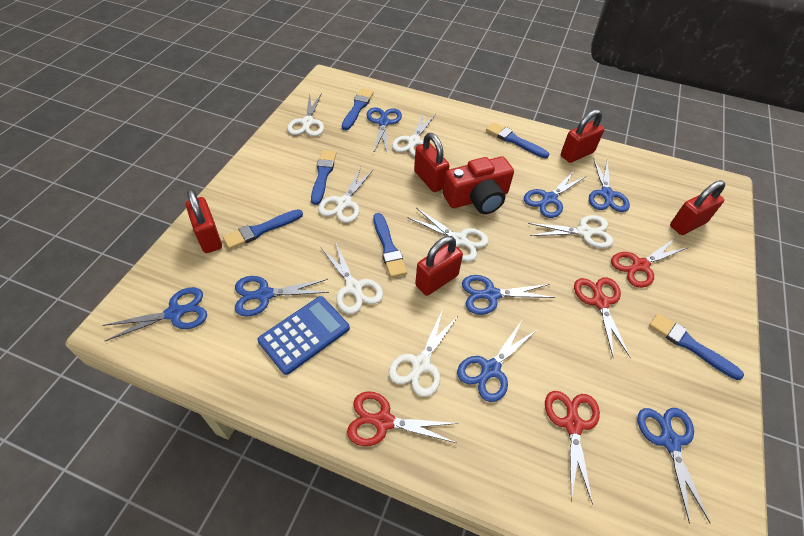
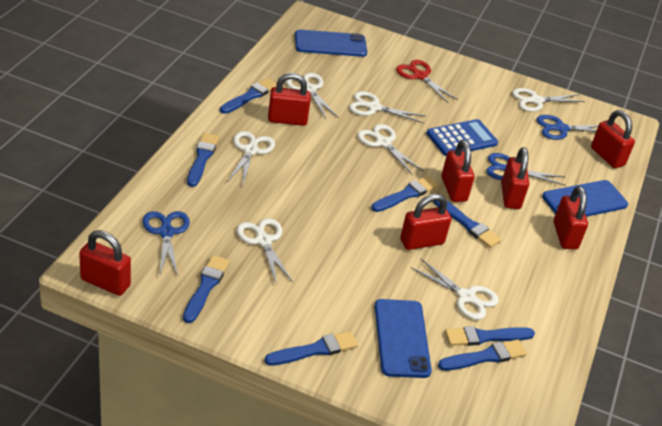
blue brush: [223,209,303,249] [311,150,336,205] [342,88,374,130] [373,213,407,278] [486,122,550,158] [649,313,744,380] = 6 -> [183,255,230,323] [187,133,219,187] [220,78,277,114] [264,331,358,366] [371,176,438,212] [434,201,501,248] [438,339,527,371] [445,326,535,346] = 8
blue phone: none = 0 -> [295,30,367,57] [374,299,432,378] [542,180,628,217] = 3
blue scissors: [103,287,207,341] [235,276,329,317] [367,107,402,153] [457,321,537,402] [462,275,555,315] [524,171,585,218] [589,158,630,212] [637,408,710,524] = 8 -> [143,211,190,276] [486,153,566,186] [537,115,599,140] = 3
red camera: [443,156,514,214] = 1 -> none = 0
red padlock: [186,189,222,253] [414,133,449,192] [415,236,463,296] [561,109,604,163] [670,180,725,235] = 5 -> [79,230,131,296] [268,73,311,126] [400,194,451,250] [441,140,475,202] [501,147,529,209] [554,186,588,250] [591,110,635,168] = 7
red scissors: [347,391,459,446] [545,391,600,505] [574,277,631,358] [611,239,687,288] = 4 -> [396,60,458,103] = 1

